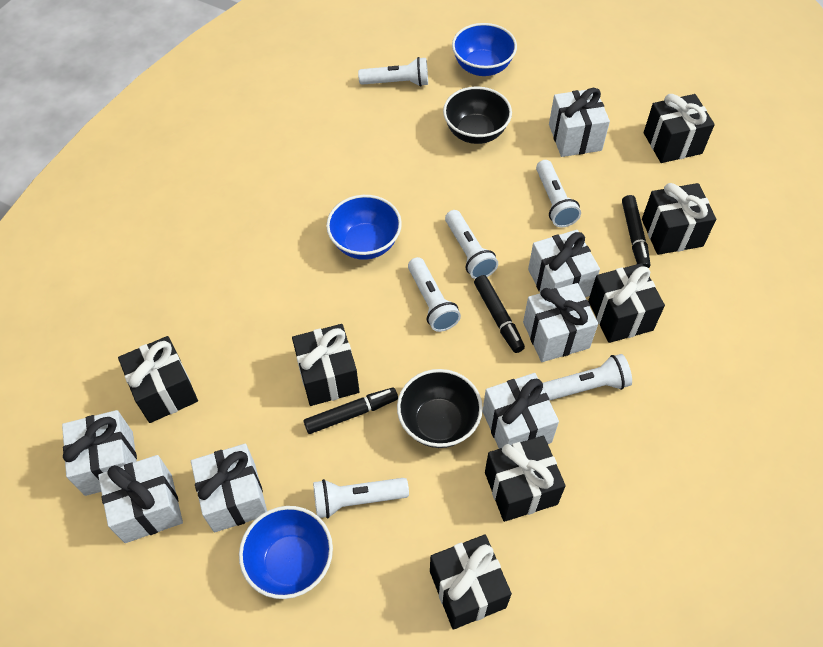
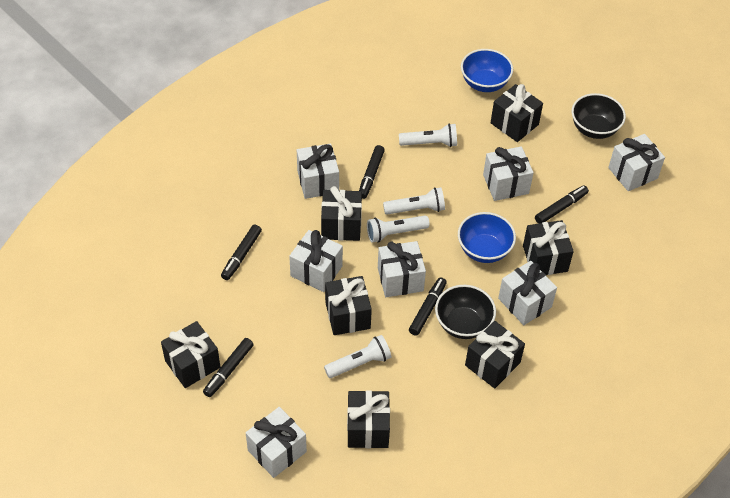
black marker: [304,387,398,434] [474,275,525,353] [622,195,650,268] = 3 -> [203,338,254,397] [221,225,262,280] [359,145,385,199] [409,277,447,336] [535,185,589,224] = 5
blue bowl: [239,506,333,599] [326,195,402,260] [452,23,517,76] = 3 -> [458,212,516,263] [461,49,513,92] = 2
white flashlight: [313,478,409,518] [358,57,428,87] [408,257,461,332] [445,210,498,279] [536,160,581,227] [543,354,632,401] = 6 -> [324,335,391,378] [367,216,430,243] [383,187,445,215] [399,123,457,147] = 4

